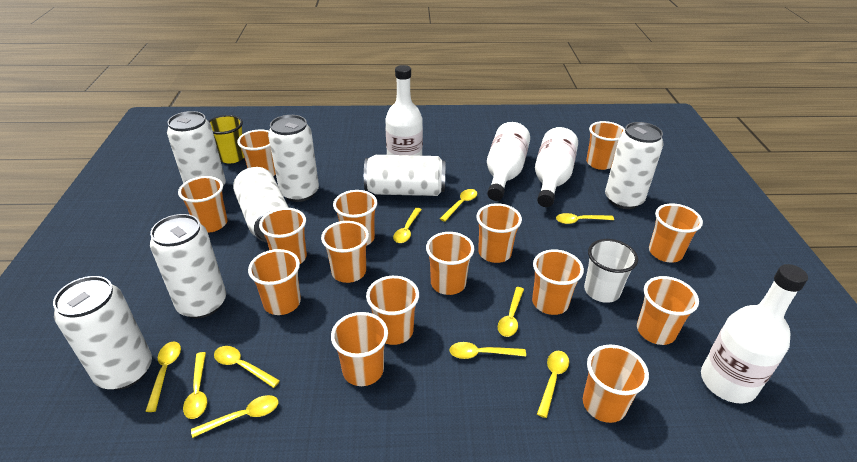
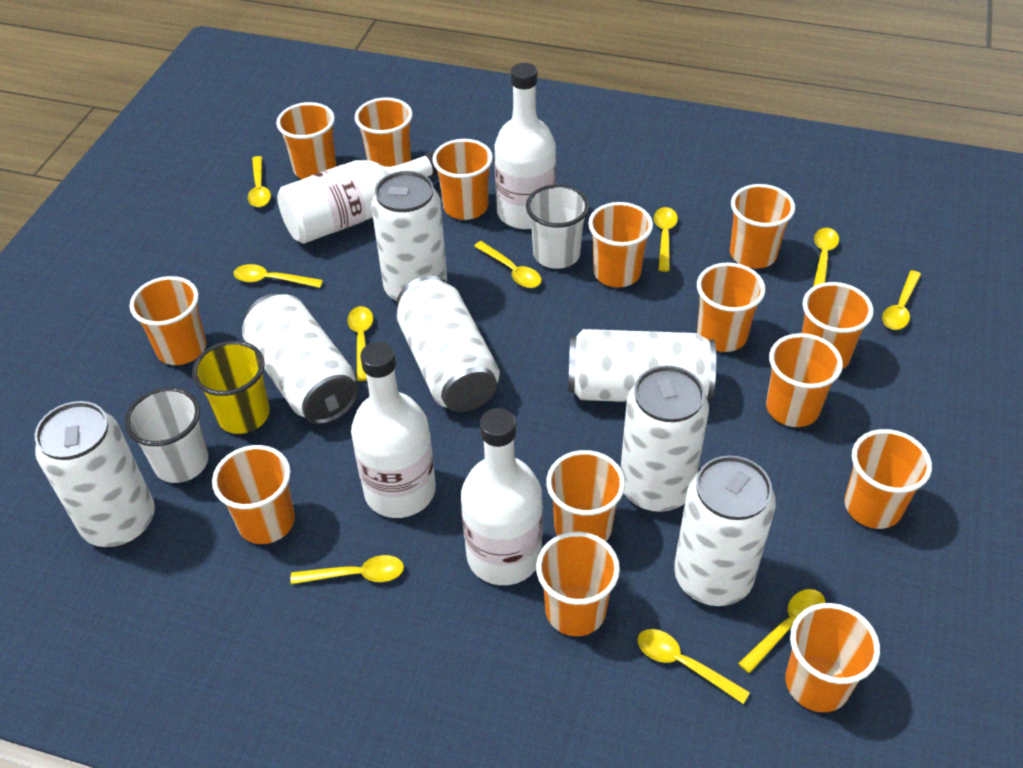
orange cup: [178,176,227,233] [237,129,276,176] [248,249,301,315] [259,208,307,264] [321,221,369,283] [331,312,388,386] [333,190,377,246] [366,276,419,345] [426,232,474,295] [476,203,522,263] [532,249,584,315] [583,345,649,423] [586,121,625,170] [637,276,699,345] [649,204,703,262] = 15 -> [130,276,206,365] [212,445,295,544] [276,102,336,179] [355,97,413,167] [432,139,493,220] [536,531,620,636] [546,450,625,541] [588,202,653,287] [697,262,765,352] [730,184,795,269] [766,333,843,427] [785,603,880,712] [802,282,874,370] [844,429,932,529] = 14
white cup: [584,239,638,303] = 1 -> [125,387,209,483] [526,184,589,269] = 2

